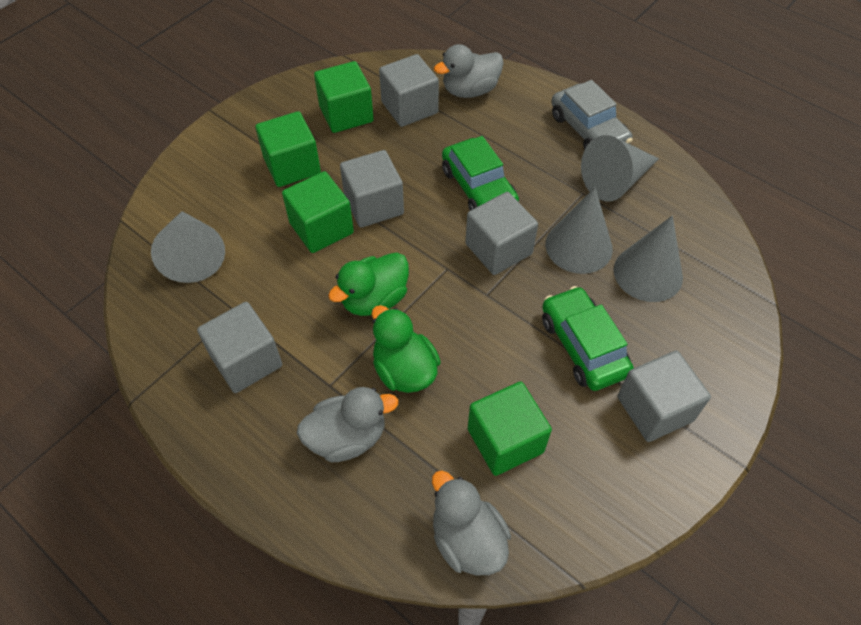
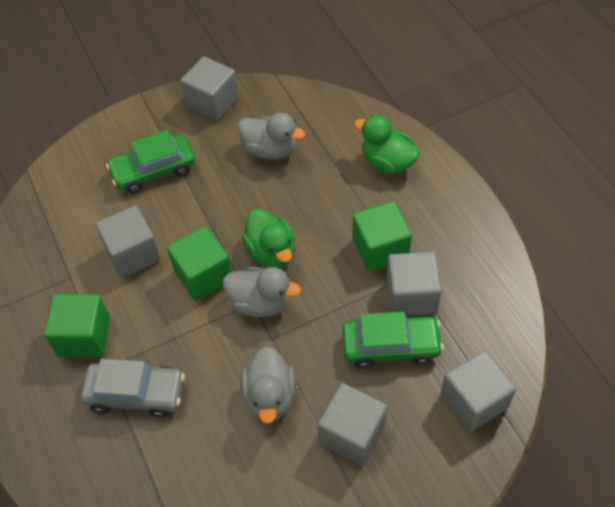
green cube: [255,111,321,187] [282,171,354,253] [314,61,374,133] [468,381,552,476] = 4 -> [44,294,110,357] [167,226,232,301] [353,201,412,272] = 3
grey cone: [151,211,225,283] [545,188,613,274] [581,135,659,201] [614,216,683,302] = 4 -> none = 0

